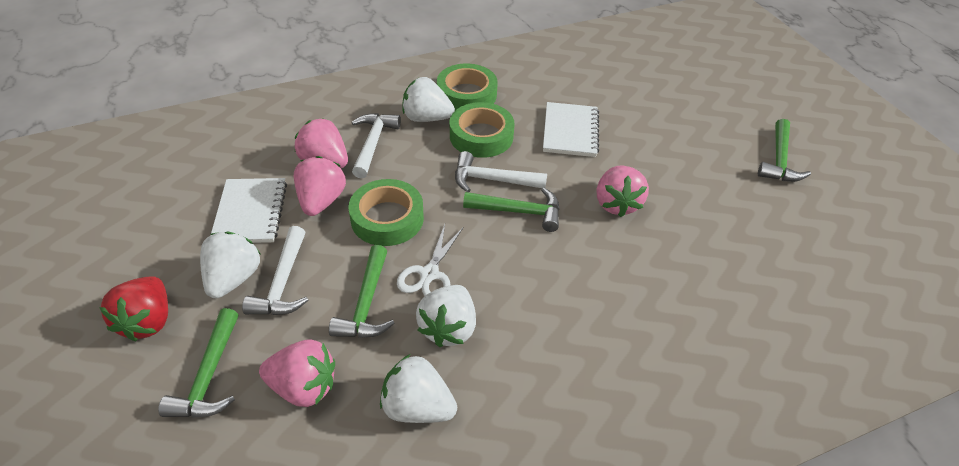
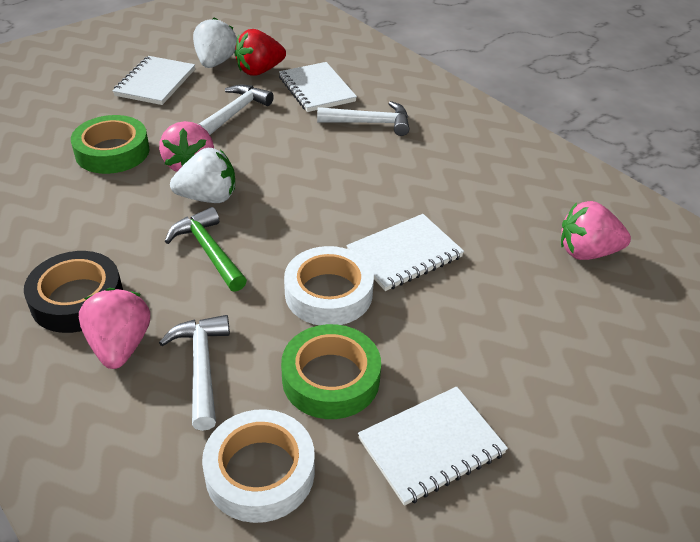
black tape: none = 0 -> [24,251,123,333] = 1
green hammer: [158,308,239,418] [329,245,395,338] [463,187,560,232] [758,119,811,182] = 4 -> [165,207,247,292] = 1
green tape: [348,179,424,246] [437,64,498,110] [450,102,515,158] = 3 -> [71,115,149,174] [281,324,381,419] = 2
pink strawberry: [259,339,335,407] [294,156,346,216] [295,118,348,168] [596,165,649,217] = 4 -> [79,288,150,369] [159,121,214,172] [561,201,631,260] = 3
white notebook: [210,178,287,243] [543,102,599,157] = 2 -> [113,56,195,105] [279,62,357,112] [346,214,464,291] [358,386,508,506] = 4
white scissors: [397,224,464,296] = 1 -> none = 0
white strawberry: [200,232,261,298] [380,354,457,423] [402,77,455,122] [416,285,476,347] = 4 -> [170,148,235,203] [193,17,237,68] = 2
white tape: none = 0 -> [202,409,315,523] [284,246,374,325] = 2

